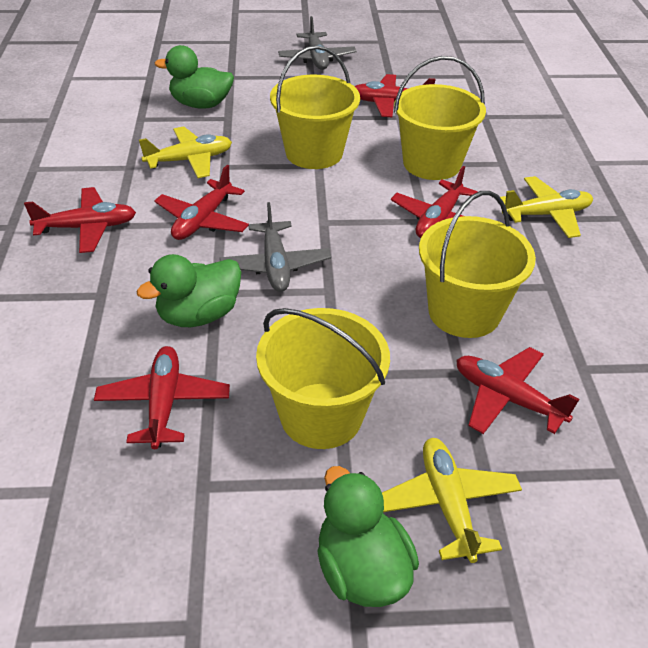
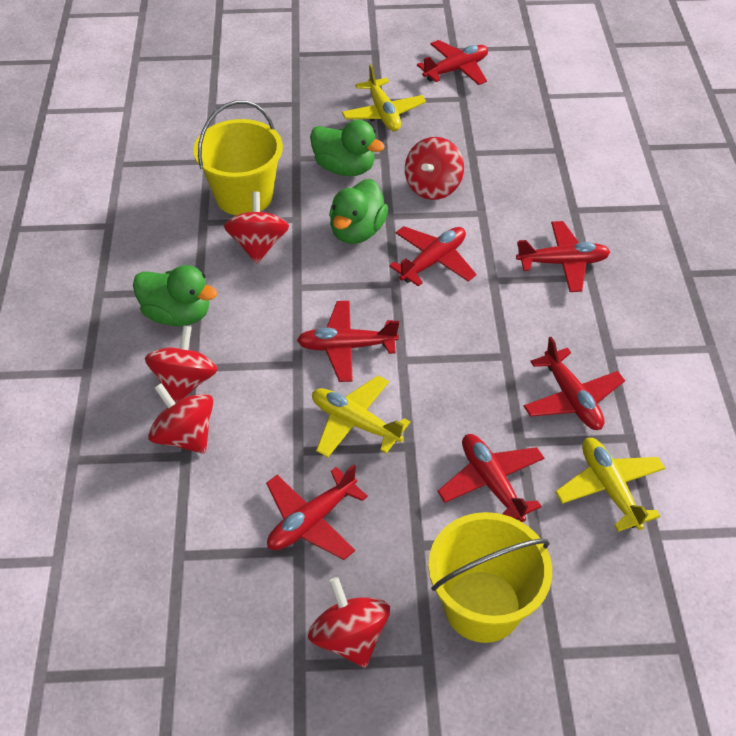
grey plane: [219,202,331,292] [278,16,357,70] = 2 -> none = 0
red plane: [24,187,136,253] [94,346,230,449] [154,165,249,240] [355,74,436,117] [391,166,478,238] [456,347,579,434] = 6 -> [266,464,368,560] [297,301,399,382] [389,226,476,286] [417,40,488,85] [437,434,544,522] [516,221,610,292] [524,337,625,430] = 7
red spinning top: none = 0 -> [145,325,218,402] [148,383,213,454] [224,192,289,263] [308,577,390,668] [405,137,464,200] = 5
yellow bucket: [256,308,390,449] [270,45,360,169] [394,56,486,180] [419,191,536,338] = 4 -> [193,100,283,215] [428,512,552,643] = 2

